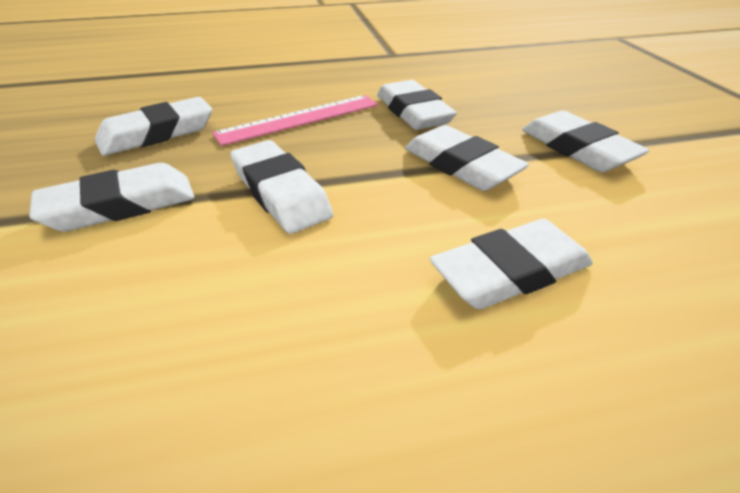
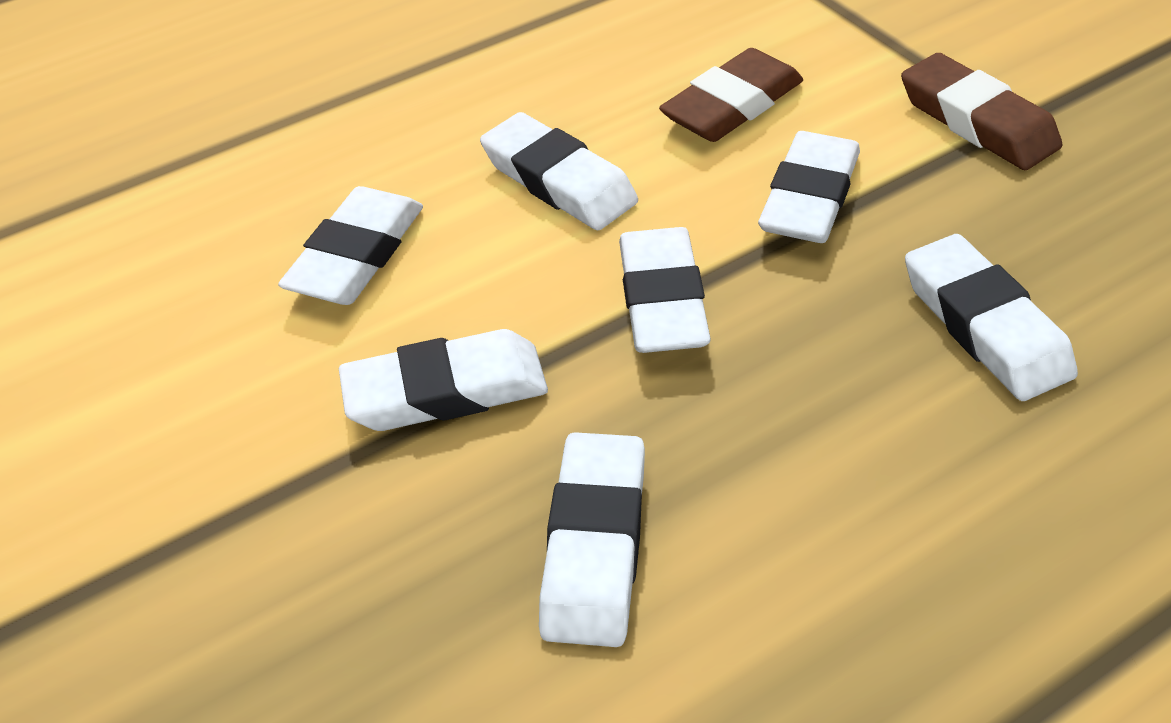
brown eraser: none = 0 -> [659,48,803,142] [901,53,1062,170] = 2
pink ruler: [212,95,378,146] = 1 -> none = 0

